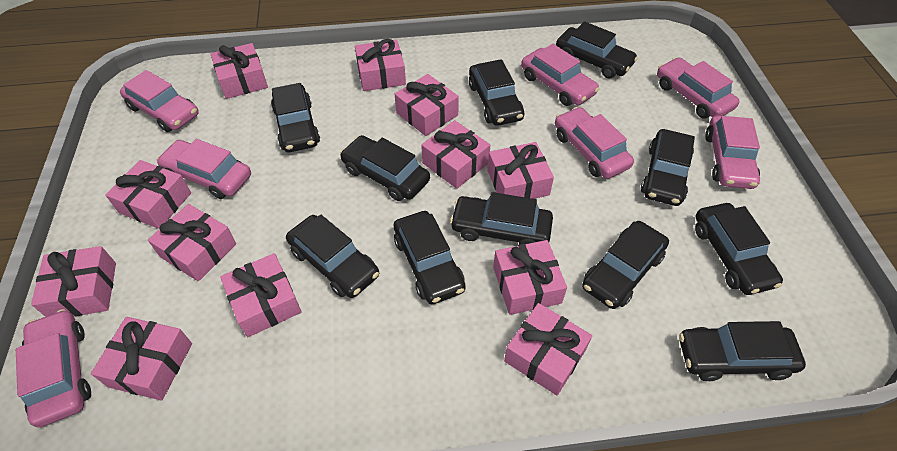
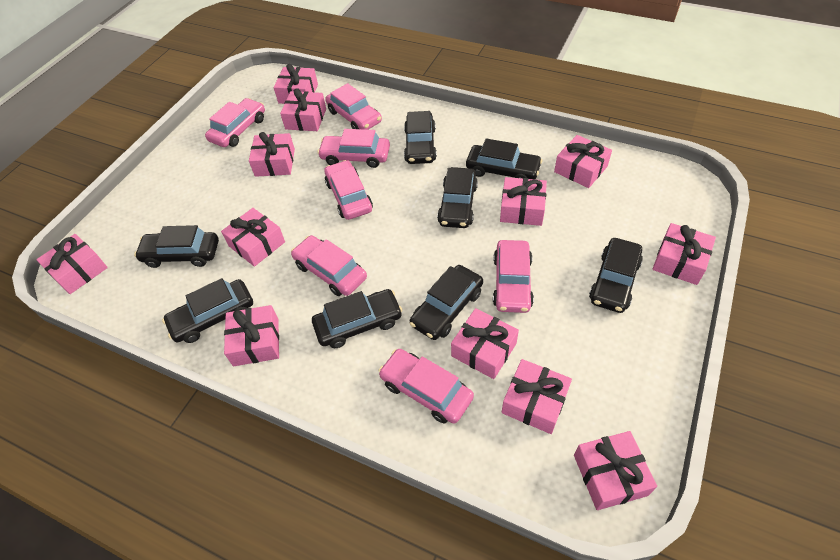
black car: [271,83,320,152] [286,214,379,298] [340,135,430,201] [393,211,466,304] [450,192,553,245] [469,59,524,126] [556,21,638,78] [582,221,669,309] [641,129,695,206] [679,321,806,381] [695,203,783,295] = 11 -> [134,225,219,268] [162,278,253,343] [312,289,403,348] [404,111,437,164] [410,265,483,340] [437,167,478,228] [466,138,542,179] [589,238,643,313] = 8

